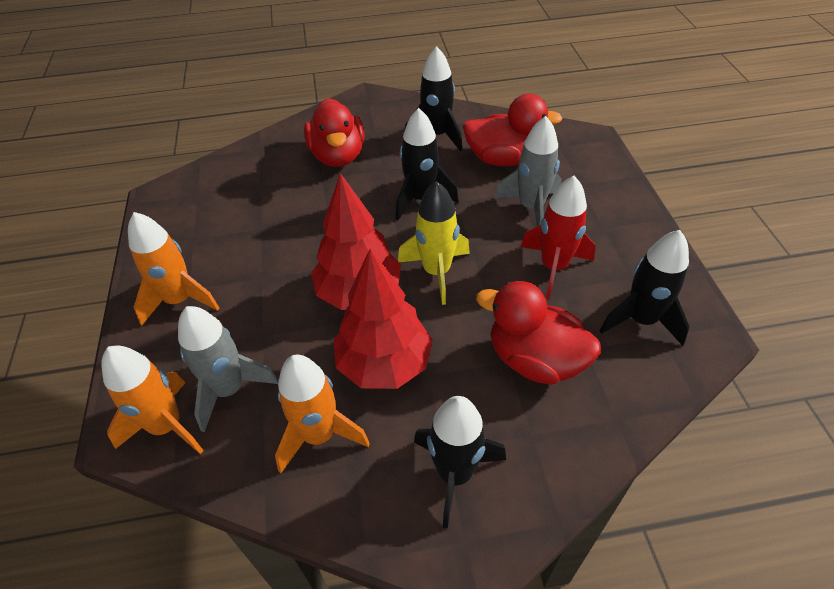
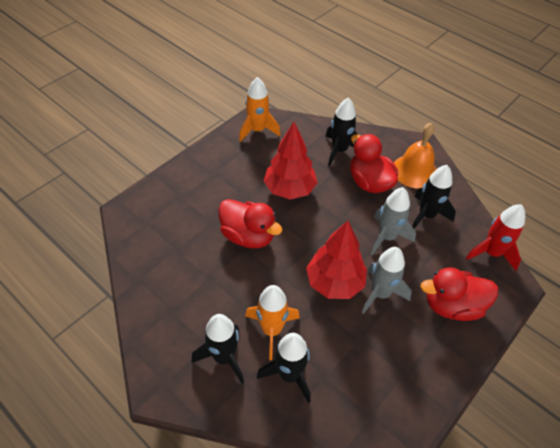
orange bell: none = 0 -> [394,123,436,188] = 1
orange rocket: [101,346,204,454] [128,212,219,326] [275,355,370,473] = 3 -> [239,77,281,142] [245,285,300,360] = 2
yellow rocket: [398,181,470,305] = 1 -> none = 0

